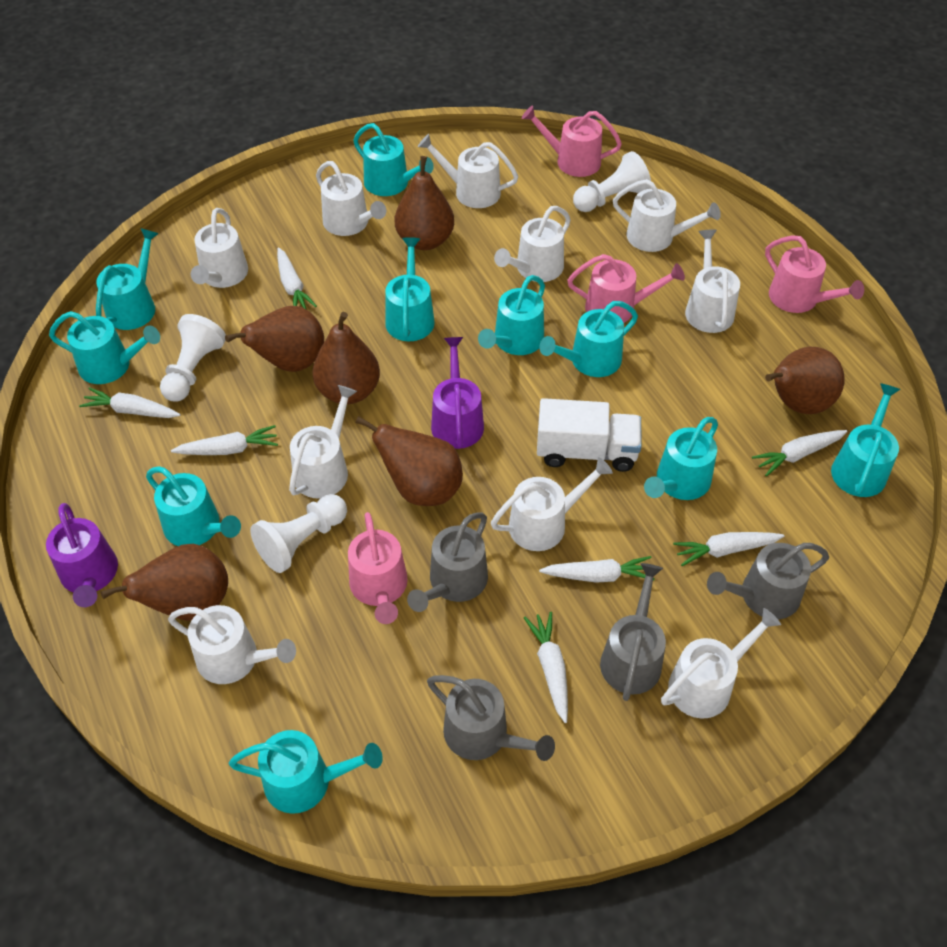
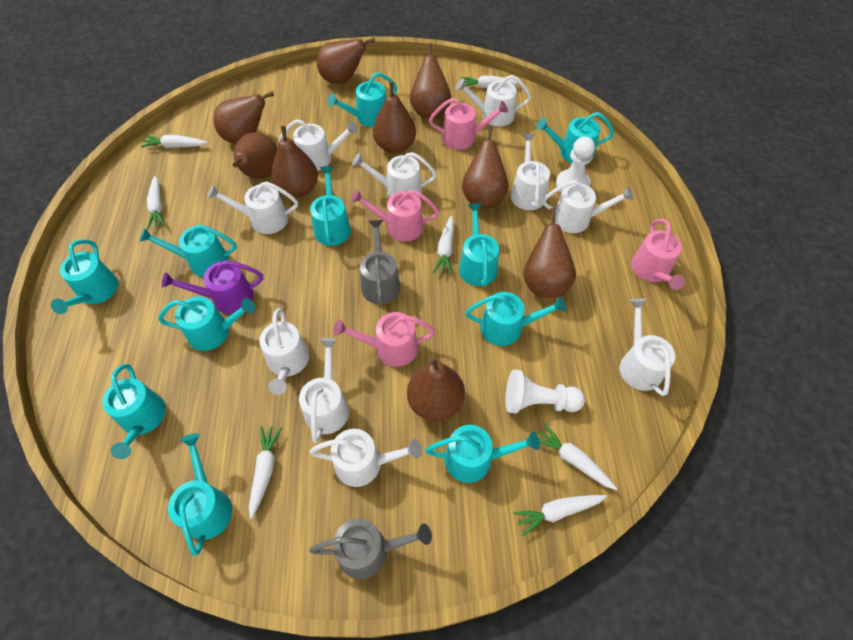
brown pear: [101,544,228,621] [225,306,324,372] [312,312,380,404] [355,416,463,506] [395,156,454,250] [765,347,845,414] = 6 -> [213,91,274,144] [233,132,278,179] [271,126,318,198] [317,38,375,84] [373,82,416,153] [407,357,465,421] [410,43,451,119] [462,125,509,208] [523,208,576,298] = 9
grey watering can: [407,512,488,612] [427,675,555,761] [600,563,666,701] [707,543,829,619] = 4 -> [309,519,432,579] [360,220,400,305] = 2
purple watering can: [46,503,118,607] [431,337,484,449] = 2 -> [162,260,263,314] = 1
turquoise watering can: [49,311,160,384] [96,228,159,330] [146,466,241,546] [229,730,383,814] [353,123,434,196] [385,237,435,341] [478,275,545,355] [539,301,638,377] [644,417,718,500] [831,383,901,497] = 10 -> [51,240,118,314] [102,364,166,459] [139,225,237,277] [158,297,255,351] [168,433,232,556] [310,166,351,246] [327,72,397,127] [425,425,540,483] [459,203,499,286] [465,292,566,346] [536,112,614,163] = 11
white pawn: [160,314,226,402] [250,494,347,573] [573,151,651,212] = 3 -> [505,370,585,414] [556,136,595,193] = 2
white truck: [537,398,642,472] = 1 -> none = 0

